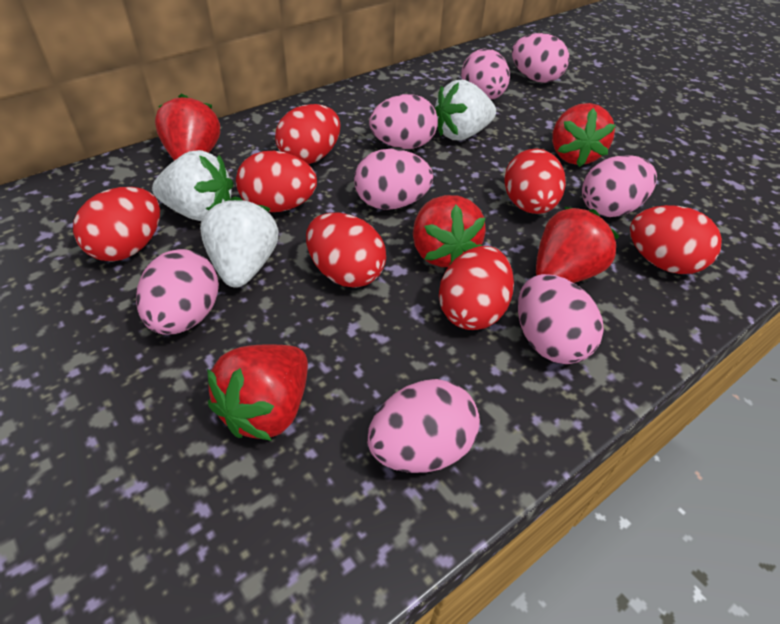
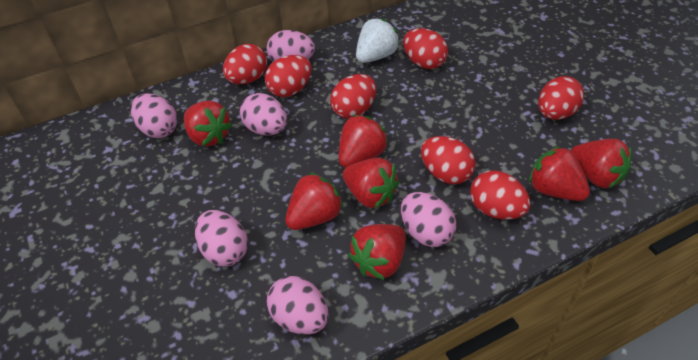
pink egg: [136,249,219,334] [354,149,433,210] [367,379,480,473] [369,94,438,149] [461,49,510,100] [512,33,569,83] [518,274,604,364] [582,155,657,217] = 8 -> [131,93,177,138] [195,210,248,267] [240,93,287,136] [266,30,315,62] [267,276,329,335] [401,192,456,247] = 6
red strawberry: [155,93,220,161] [207,344,308,441] [413,195,486,267] [536,207,619,283] [552,103,615,167] = 5 -> [184,101,232,147] [285,172,343,230] [339,115,388,168] [343,158,399,208] [348,224,406,280] [529,146,590,201] [571,139,632,188] = 7
white strawberry: [152,150,234,221] [200,196,279,288] [434,79,496,140] = 3 -> [356,18,400,63] = 1

